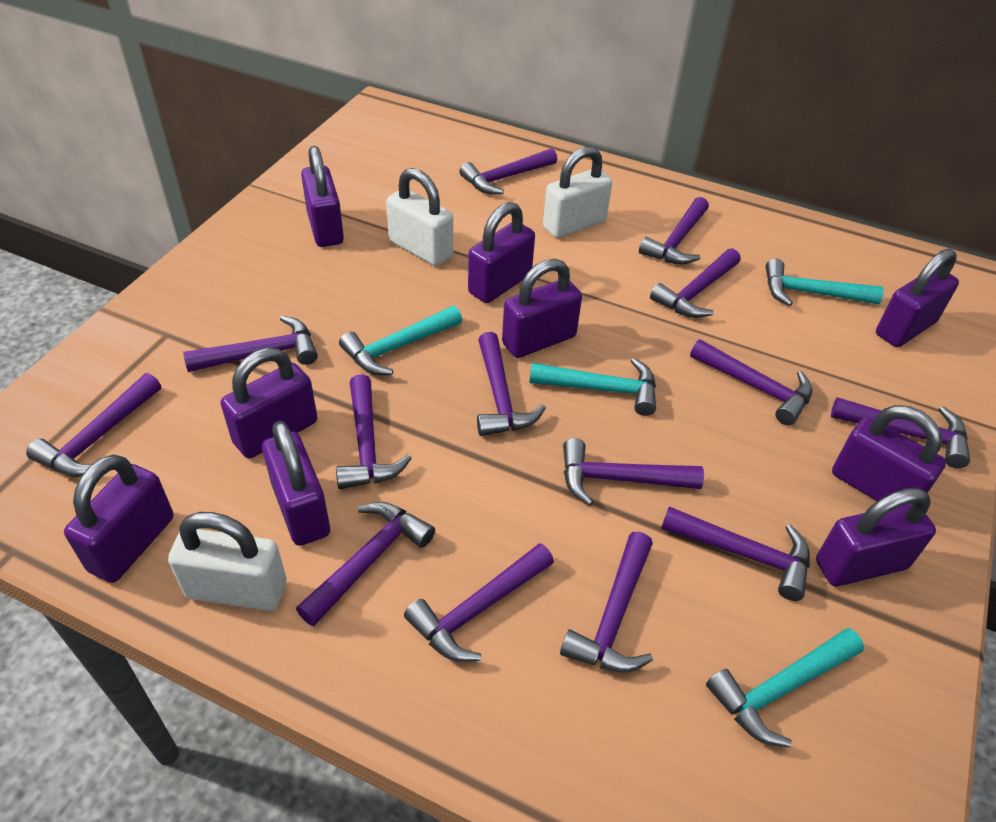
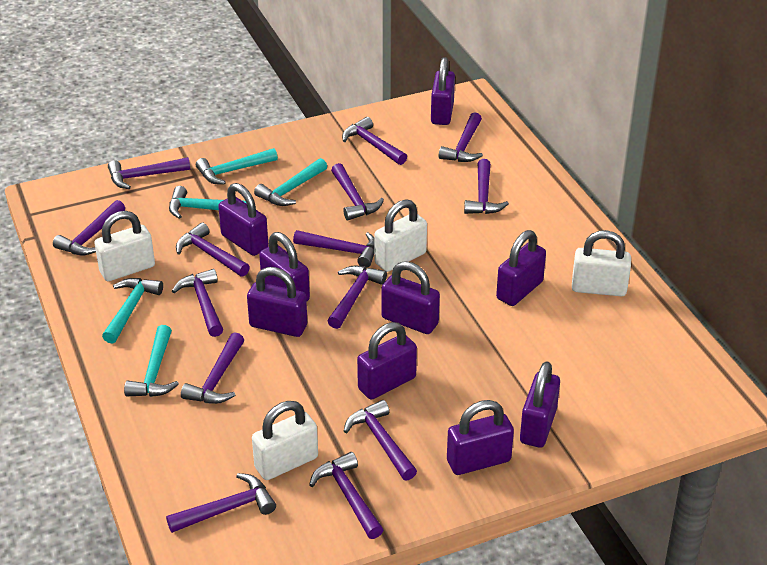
turquoise hammer: [339,306,462,375] [529,358,656,416] [706,628,864,747] [765,259,884,306] = 4 -> [102,278,163,344] [124,325,179,397] [169,186,247,219] [196,148,278,185] [254,158,327,206] = 5
white padlock: [168,512,286,611] [386,168,453,266] [543,146,612,238] = 3 -> [94,211,155,281] [252,401,318,480] [374,199,427,272] [572,230,631,296] = 4

